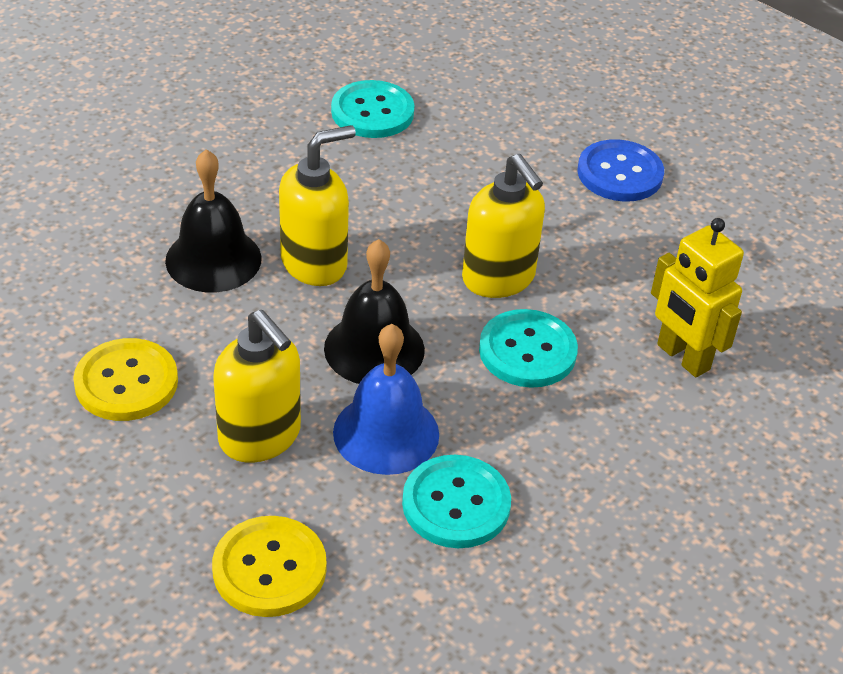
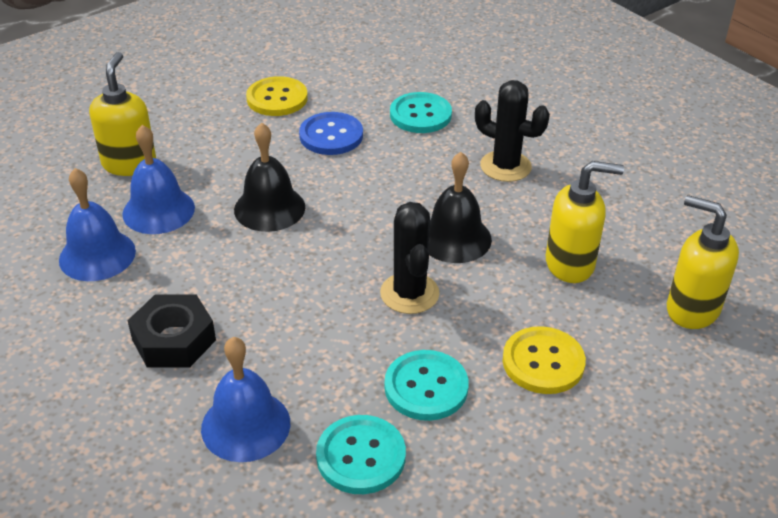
black cactus: none = 0 -> [380,202,440,314] [475,80,550,182] = 2
black nut: none = 0 -> [127,295,216,368] = 1
blue bell: [333,324,439,475] = 1 -> [59,168,136,281] [122,125,195,234] [201,337,290,462] = 3
yellow robot: [651,218,744,377] = 1 -> none = 0

